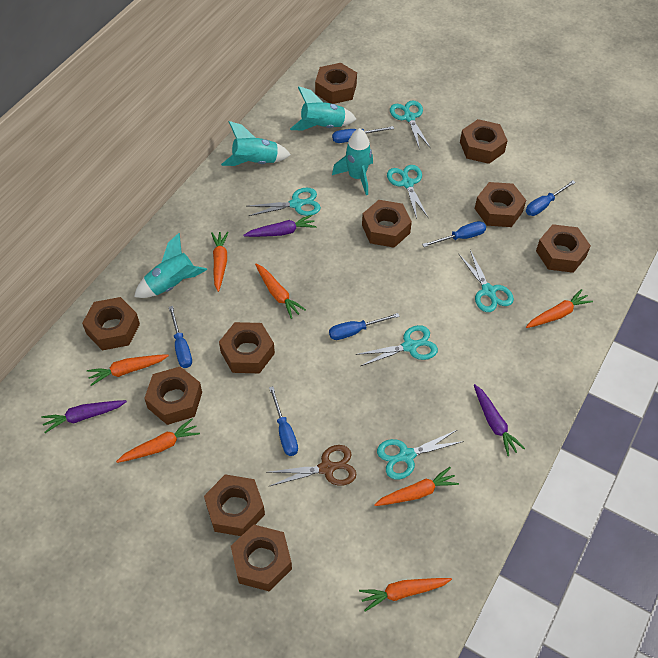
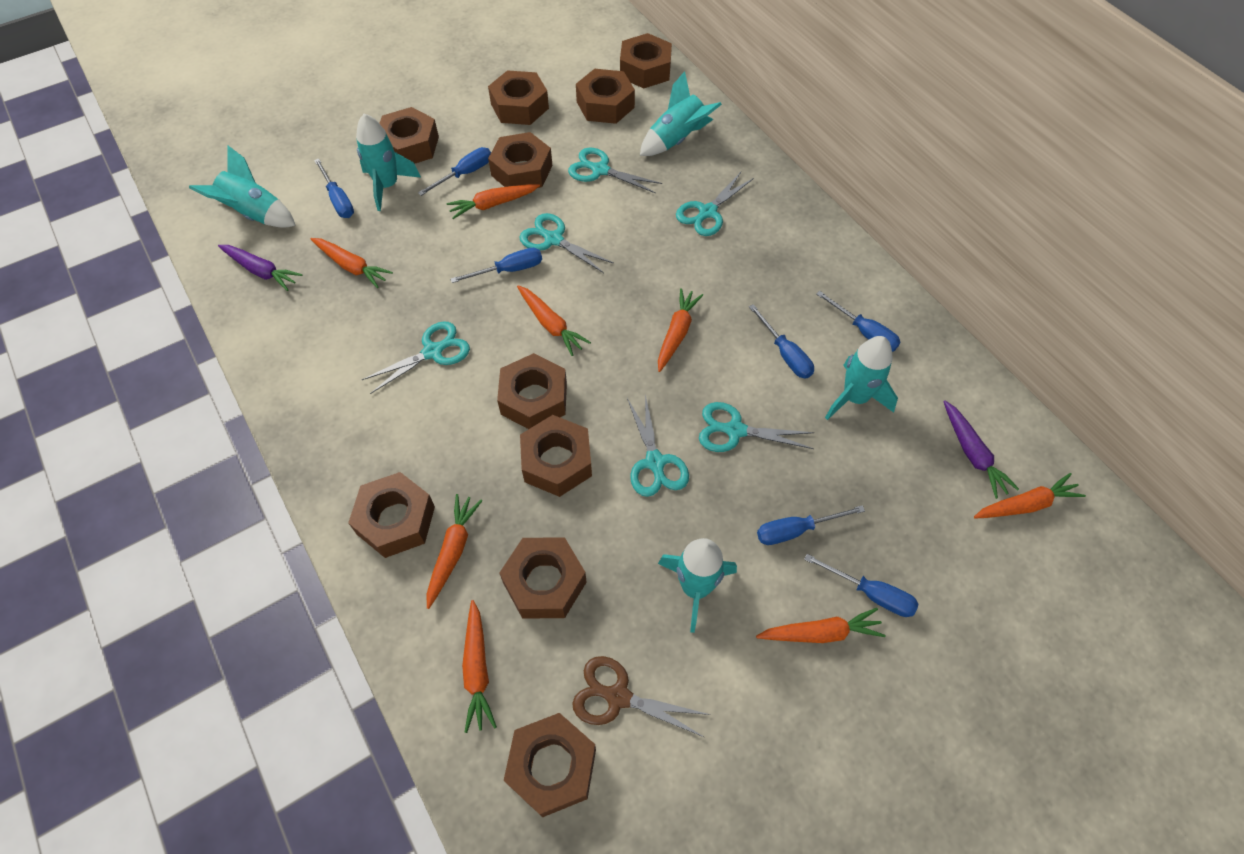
blue screwdriver: [169,306,192,368] [269,386,298,456] [329,313,400,340] [332,126,394,143] [422,221,486,247] [526,180,576,216] = 6 -> [314,158,354,218] [418,147,491,196] [450,248,542,283] [749,304,814,379] [757,505,865,545] [804,554,918,617] [816,291,901,352] = 7
orange carrot: [87,354,169,386] [116,418,200,463] [211,232,229,292] [255,264,306,319] [359,578,452,612] [374,467,459,506] [526,289,593,328] = 7 -> [311,238,393,288] [427,494,482,609] [446,184,540,219] [462,600,497,733] [517,285,591,356] [658,288,703,372] [756,608,886,643] [974,473,1086,519] = 8
purple carrot: [41,400,127,433] [244,215,317,237] [474,384,525,456] = 3 -> [218,245,302,291] [943,401,1019,499] = 2
turquoise rocket: [134,233,207,298] [221,121,291,166] [290,86,357,130] [332,128,373,195] = 4 -> [189,145,296,228] [356,114,421,211] [640,71,722,156] [658,538,737,633] [825,336,898,420] = 5

